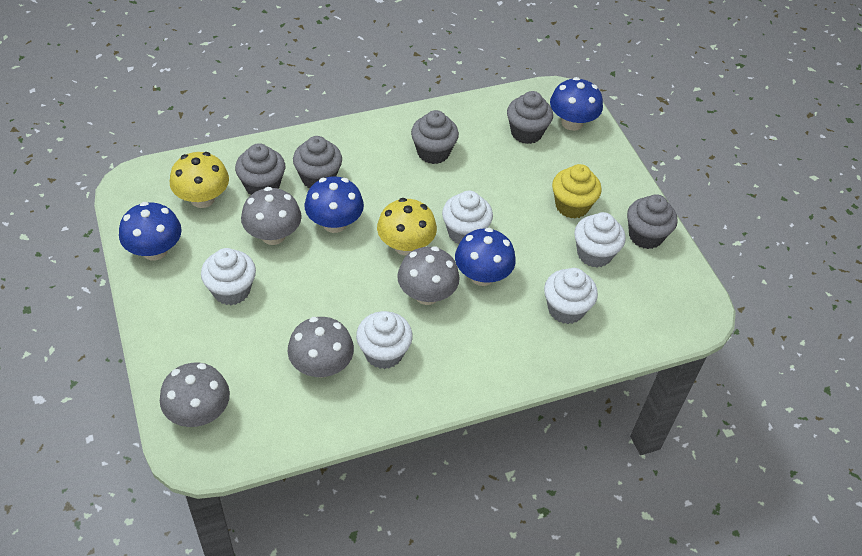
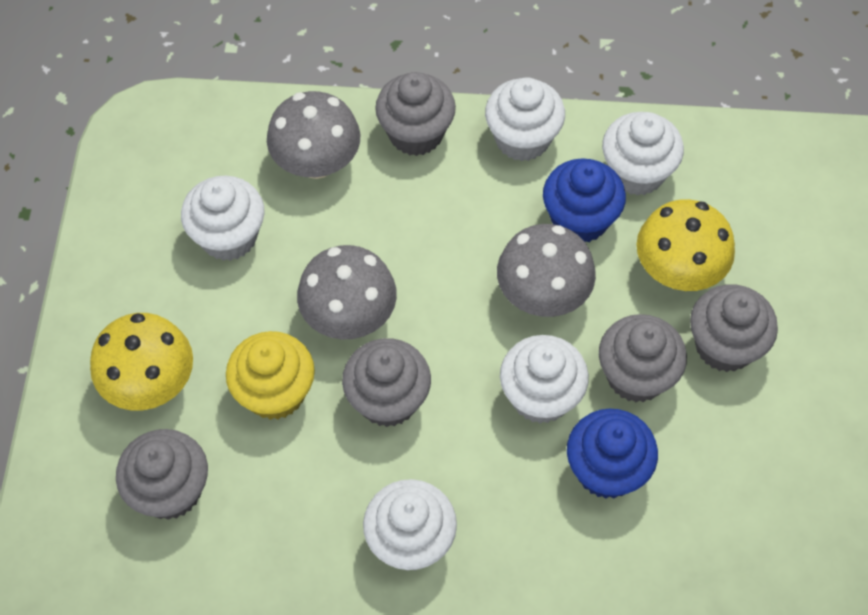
blue cupcake: none = 0 -> [543,159,626,242] [567,409,658,499] = 2
blue mushroom: [119,202,182,261] [304,176,364,233] [455,228,516,286] [550,77,603,131] = 4 -> none = 0
grey mushroom: [160,363,230,427] [241,187,302,245] [288,317,354,378] [397,246,460,305] = 4 -> [267,91,360,179] [297,245,397,339] [497,224,596,317] = 3

